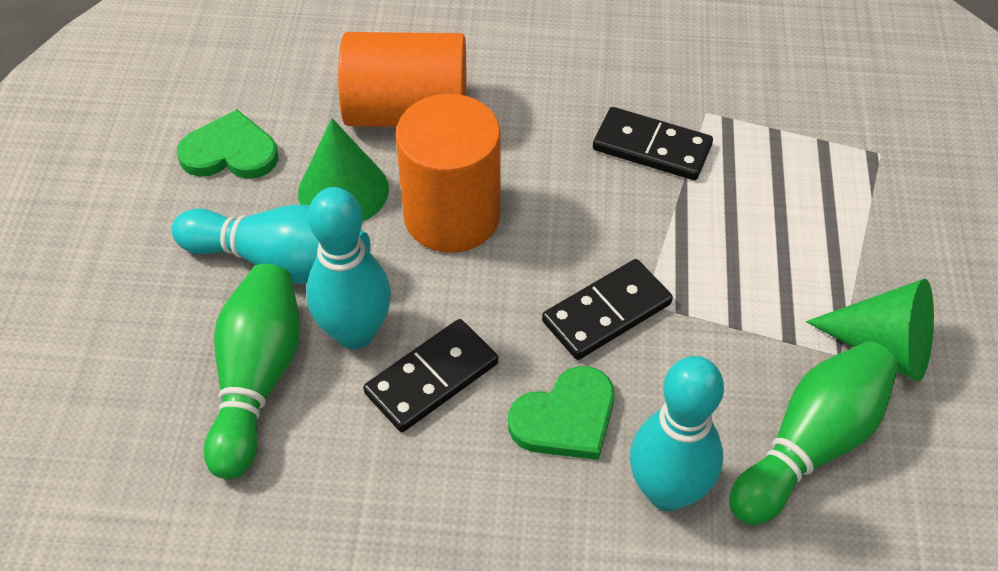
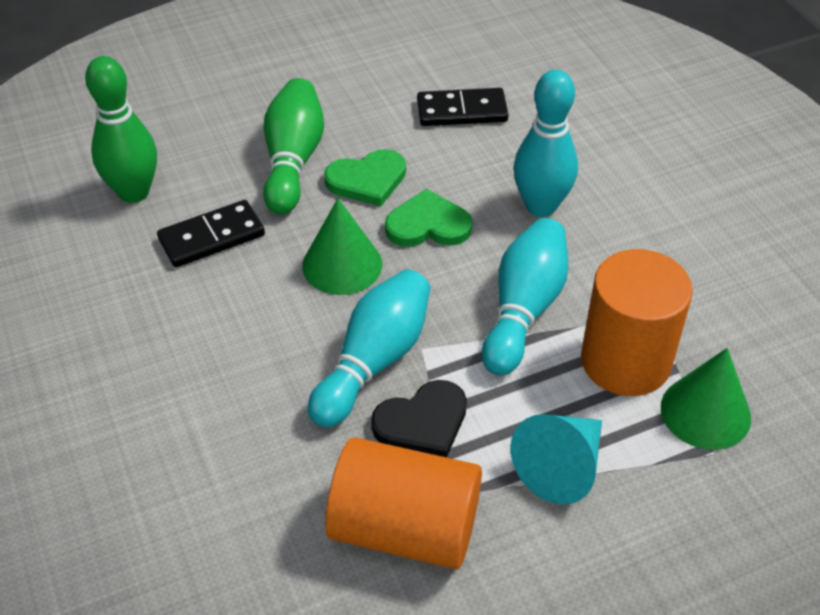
black domino: [363,319,498,432] [542,259,673,360] [593,107,713,180] = 3 -> [157,200,265,267] [417,88,509,126] = 2
black heart: none = 0 -> [371,380,467,458] = 1
turquoise cone: none = 0 -> [510,414,602,504] = 1

